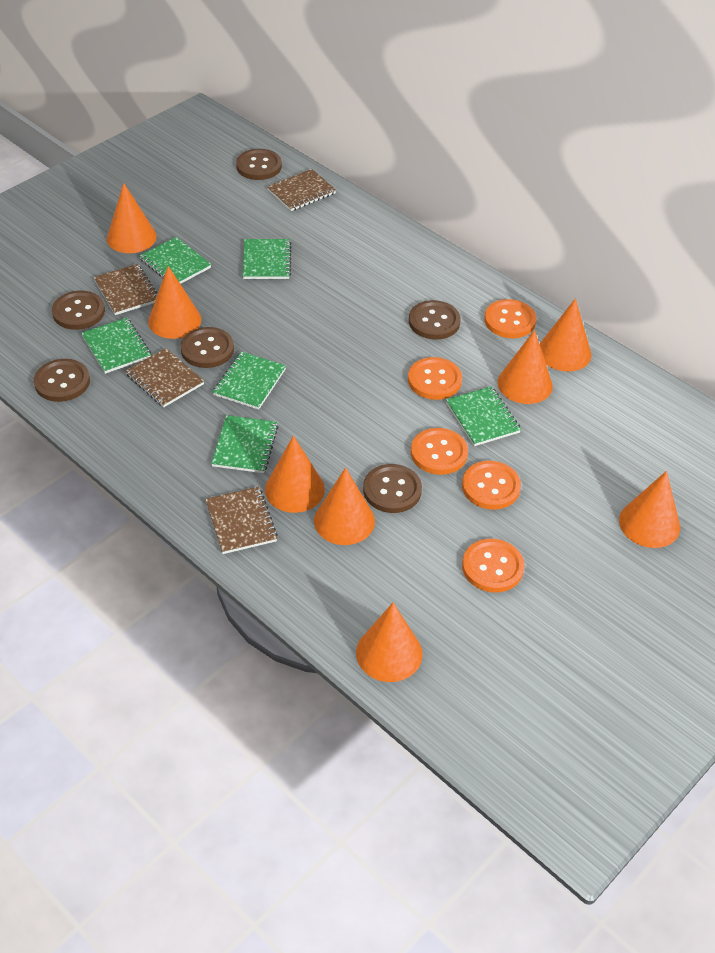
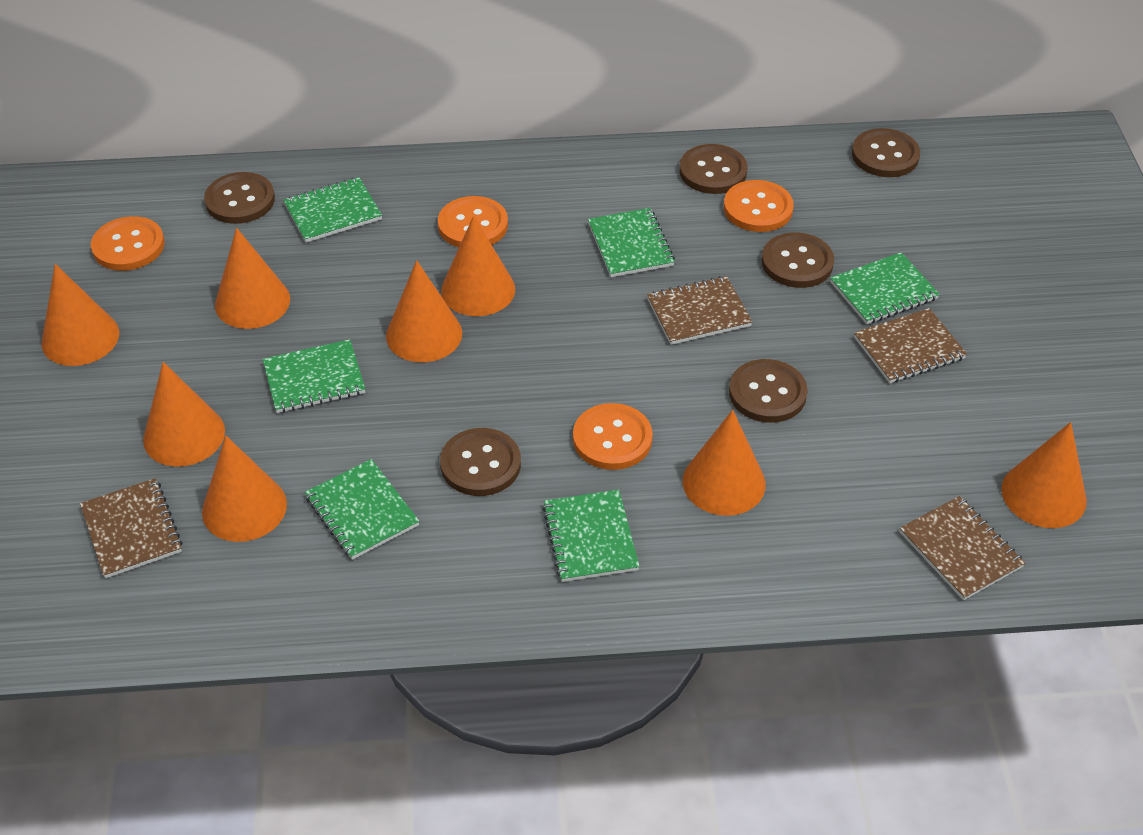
orange button: [408,357,462,400] [411,428,468,475] [462,461,521,509] [462,539,525,592] [484,299,536,338] = 5 -> [91,216,165,271] [438,196,508,247] [573,403,653,470] [724,180,794,232] = 4

